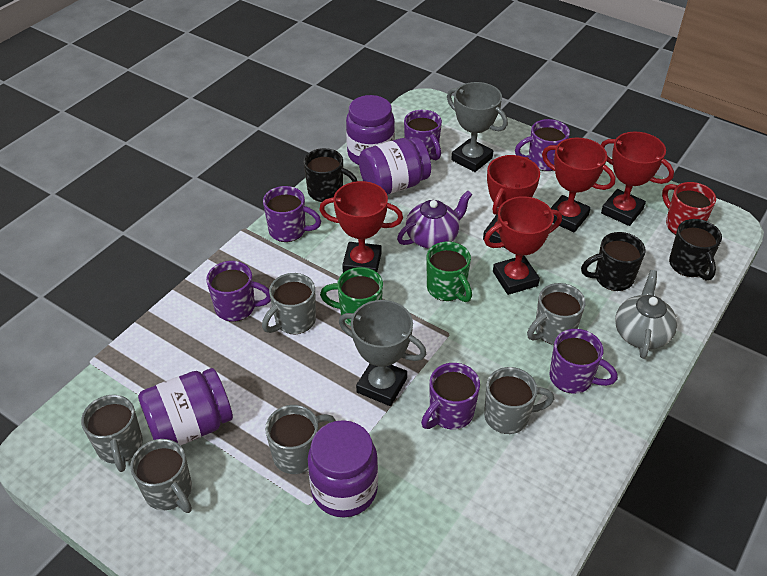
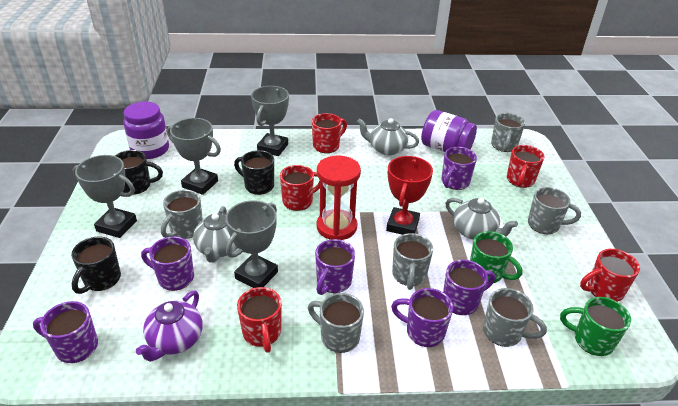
grey teapot: [615,270,677,359] = 1 -> [193,206,237,263] [357,118,419,155] [445,198,518,240] = 3
grey trophy: [339,300,426,406] [447,82,508,172] = 2 -> [73,155,137,238] [167,118,221,195] [226,200,278,288] [251,86,289,156] = 4
purple jar: [138,368,233,446] [308,420,378,517] [346,95,395,165] [359,137,431,195] = 4 -> [124,101,169,159] [421,110,477,152] = 2
red hourglass: none = 0 -> [317,156,361,240] = 1
red mug: [662,182,716,235] = 1 -> [237,287,282,353] [280,165,320,211] [312,113,347,153] [507,145,544,188] [580,249,640,302] = 5
red trophy: [319,181,403,273] [483,155,540,249] [484,196,562,295] [542,138,615,232] [601,132,674,226] = 5 -> [386,156,433,235] = 1

